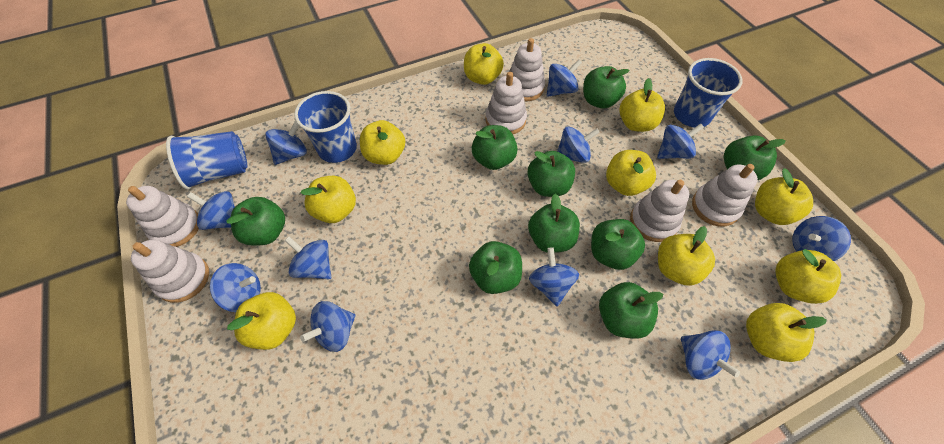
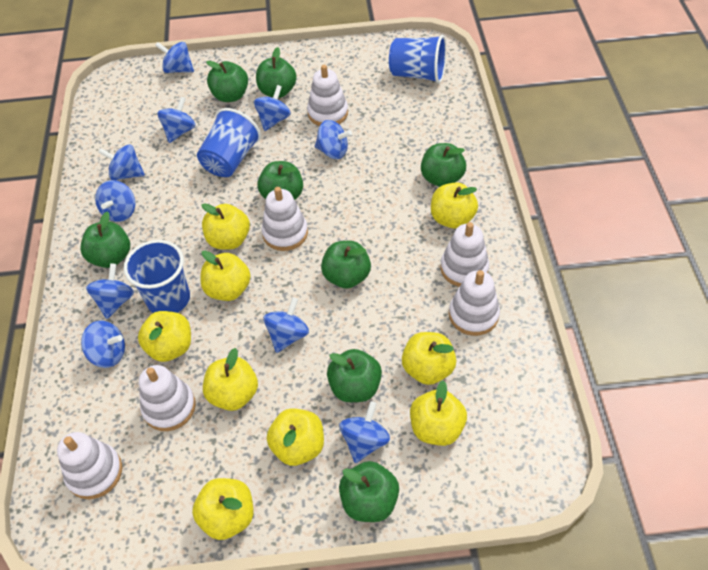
blue spinning top: [187,191,235,230] [210,263,261,312] [265,121,307,165] [285,236,331,279] [300,301,356,352] [529,247,579,307] [547,59,582,97] [557,127,600,163] [657,123,704,159] [681,330,740,380] [792,216,851,261] = 11 -> [81,321,125,368] [86,263,134,319] [95,180,135,222] [98,144,145,180] [155,42,194,73] [157,97,196,143] [254,85,291,131] [263,297,309,353] [315,120,352,159] [339,401,390,463] = 10
green apple: [227,197,285,246] [469,241,522,294] [472,125,518,170] [527,151,575,197] [528,194,580,253] [583,66,630,108] [591,219,645,270] [599,282,663,339] [724,135,786,180] = 9 -> [80,211,130,268] [206,61,248,102] [256,47,297,98] [257,161,303,200] [321,241,371,289] [327,349,382,402] [339,461,399,522] [421,143,466,187] = 8
yellow apple: [227,292,296,350] [301,176,356,223] [360,120,405,165] [464,43,504,85] [606,150,656,196] [619,78,665,132] [658,226,715,286] [746,303,827,362] [755,168,813,225] [775,249,841,304] = 10 -> [138,311,191,362] [192,478,253,540] [201,203,250,250] [201,251,251,301] [203,348,258,411] [267,408,324,466] [402,332,456,385] [410,380,467,446] [431,182,478,228] = 9

